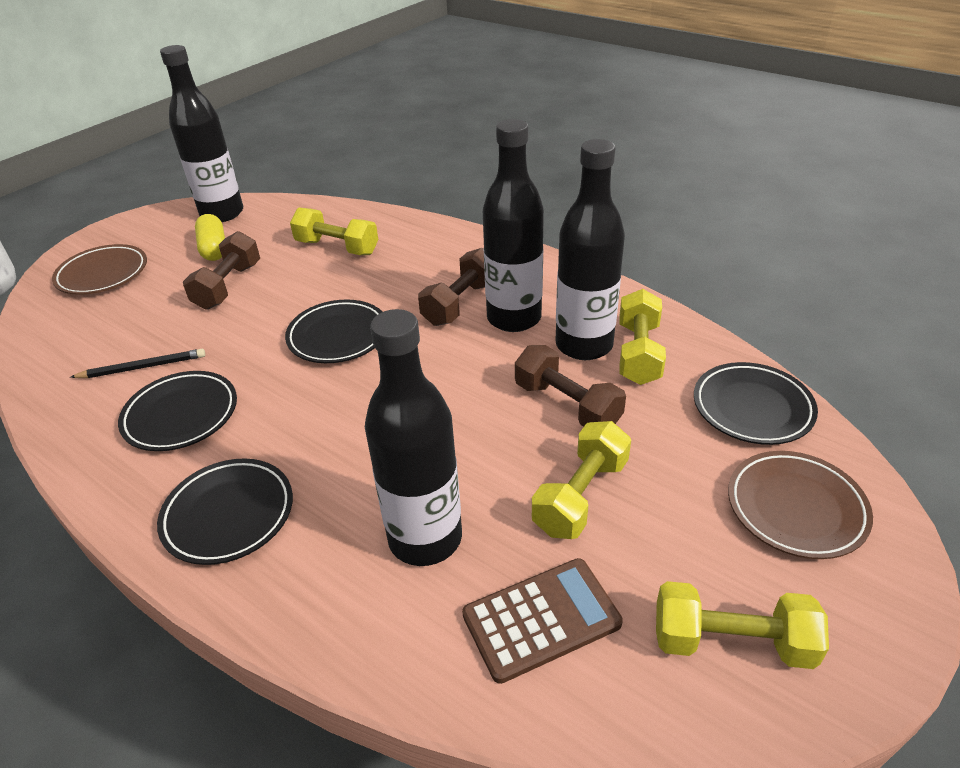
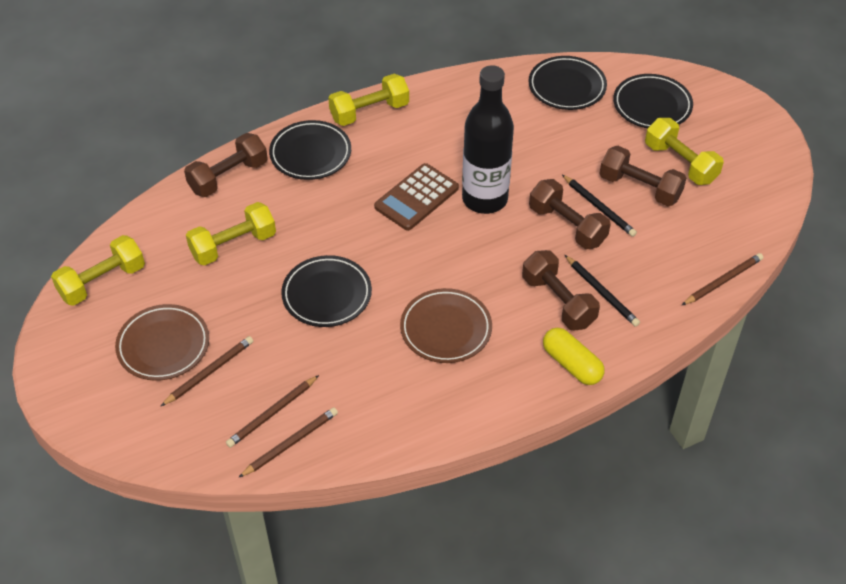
black bottle: [160,45,243,222] [365,309,462,566] [483,119,544,332] [555,139,625,360] = 4 -> [462,65,514,214] = 1
black pencil: [70,349,205,378] = 1 -> [562,174,637,237] [565,255,640,327] = 2
brown dumbbell: [183,231,260,310] [418,248,485,326] [515,345,626,427] = 3 -> [184,133,268,197] [522,250,600,331] [529,179,611,249] [599,146,686,206] = 4
brown pencil: none = 0 -> [161,336,253,406] [226,375,319,448] [238,407,338,478] [682,253,763,305] = 4

